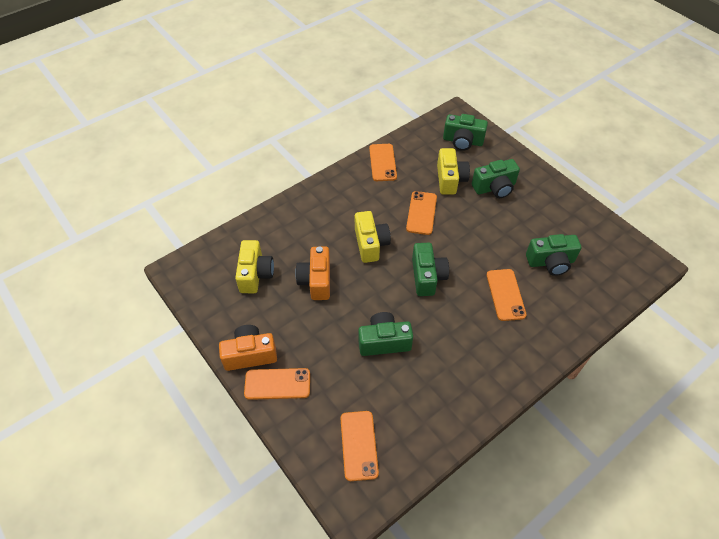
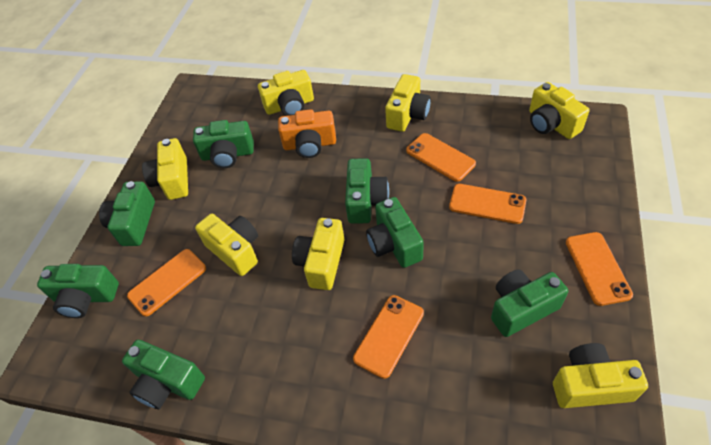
green camera: [358,312,413,356] [412,243,449,296] [443,114,488,151] [472,159,520,198] [526,234,581,276] = 5 -> [37,264,119,318] [99,181,155,246] [122,340,205,409] [193,120,254,168] [345,158,389,224] [366,197,424,268] [491,269,568,337] = 7
orange camera: [219,325,277,371] [295,246,330,300] = 2 -> [278,109,336,158] = 1
yellow camera: [235,240,274,293] [355,211,391,263] [437,148,470,195] = 3 -> [142,138,188,200] [195,214,258,276] [258,70,314,116] [292,218,344,290] [385,74,431,132] [529,82,589,139] [553,343,648,408] = 7

